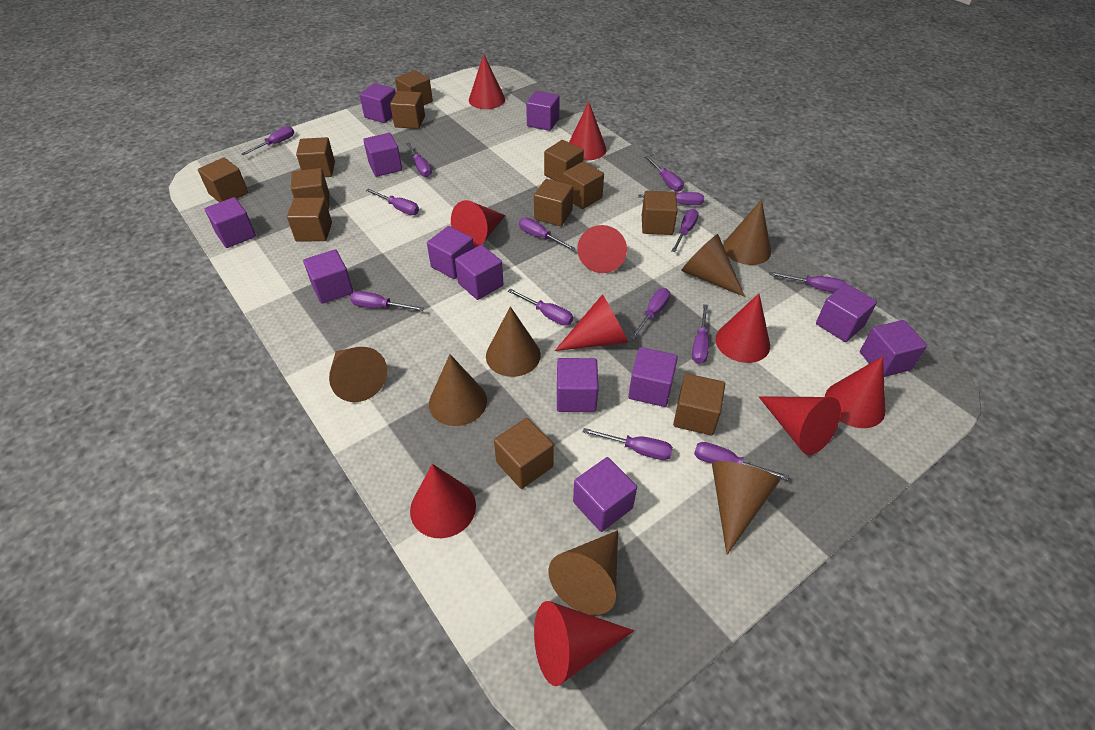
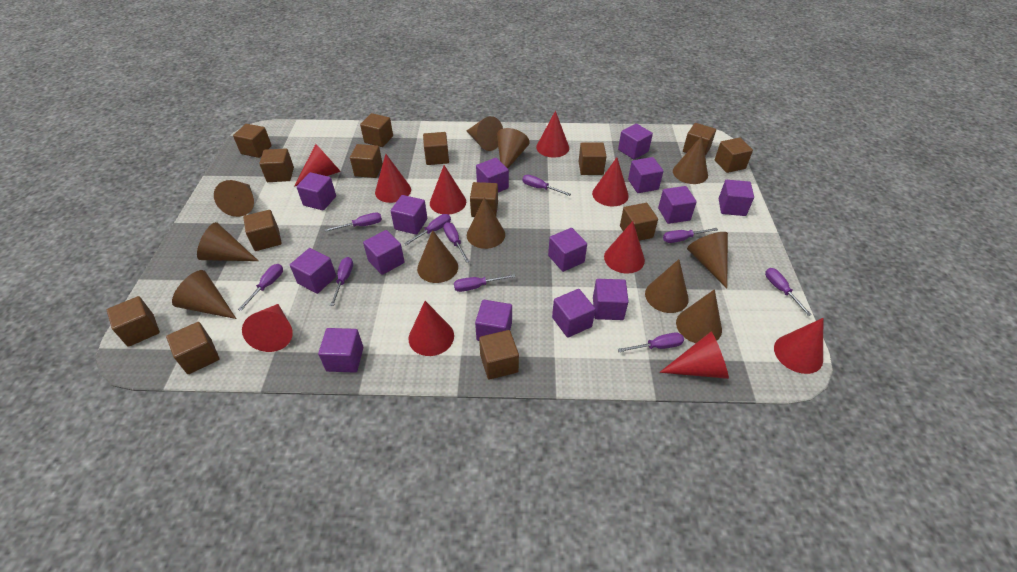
brown cone: [329,347,387,402] [429,354,487,426] [486,306,541,377] [549,530,618,615] [681,234,745,297] [712,461,780,555] [723,200,771,265] = 7 -> [172,270,237,319] [197,222,258,261] [214,180,254,217] [417,230,458,283] [467,116,503,151] [467,197,505,249] [497,128,530,168] [645,259,689,313] [673,136,708,184] [676,289,722,343] [687,232,728,288] = 11
brown cube: [198,158,248,202] [287,198,332,242] [291,168,329,209] [296,137,335,177] [390,91,425,129] [395,70,433,105] [494,418,554,489] [534,179,573,226] [544,140,584,183] [563,161,604,209] [642,191,678,235] [673,374,725,435] = 12 -> [107,296,160,347] [166,322,219,374] [233,124,272,158] [243,210,282,251] [259,148,294,182] [350,144,383,178] [360,113,393,147] [423,132,449,165] [470,182,498,217] [479,330,519,380] [579,142,607,175] [620,203,658,241] [683,123,716,156] [715,138,753,173] = 14
purple cube: [205,197,256,248] [303,249,353,304] [359,83,396,123] [363,133,402,177] [427,226,474,279] [455,245,503,300] [526,91,560,131] [557,358,598,412] [573,457,637,532] [628,347,678,407] [816,283,877,342] [860,320,927,377] = 12 -> [290,248,336,294] [296,172,336,210] [318,328,363,373] [363,230,405,275] [391,195,427,235] [475,300,512,341] [476,158,509,192] [548,228,587,272] [552,289,595,338] [593,279,629,320] [618,124,653,159] [628,157,664,193] [658,186,697,224] [719,180,754,216] = 14
purple screwdriver: [241,126,294,155] [350,291,424,311] [366,189,419,215] [406,143,432,177] [508,288,573,326] [519,218,576,250] [583,428,673,460] [630,288,670,340] [638,192,704,205] [645,156,684,192] [671,209,699,252] [692,304,709,364] [694,442,789,480] [769,272,846,293] = 14 -> [238,264,283,311] [324,212,382,232] [330,257,353,306] [404,214,451,245] [443,222,470,263] [454,274,515,292] [522,175,571,196] [618,332,684,352] [663,228,718,243] [765,268,812,316] = 10

